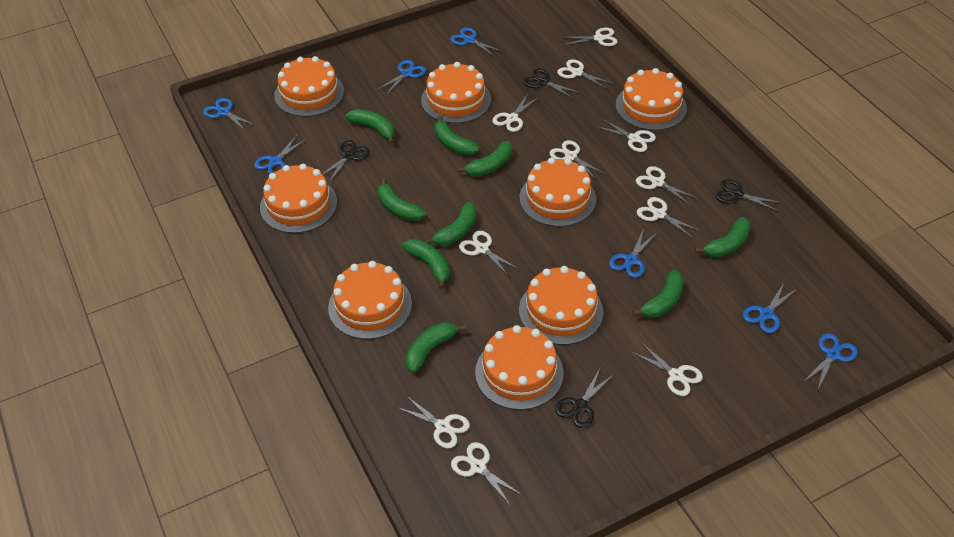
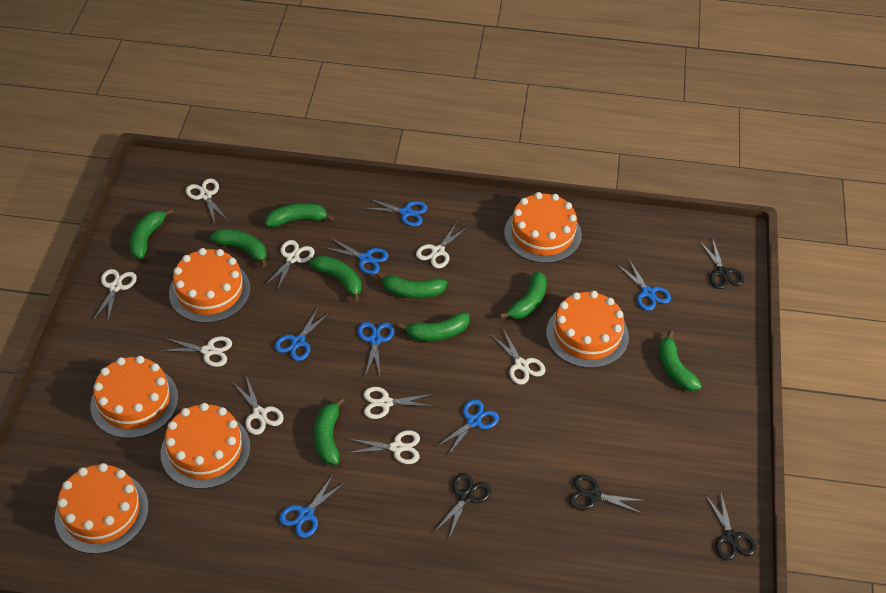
orange cake: [260,164,337,233] [274,56,344,117] [328,261,412,339] [421,62,491,123] [475,325,564,410] [519,266,603,345] [520,158,596,227] [616,68,687,130] = 8 -> [55,463,149,554] [90,356,178,438] [161,403,251,489] [169,248,250,323] [504,192,582,263] [546,291,629,368] = 6
white scissors: [397,396,470,448] [451,442,523,506] [459,231,518,275] [492,94,539,132] [549,140,605,180] [557,59,614,89] [563,27,618,46] [595,119,656,152] [632,342,703,396] [636,166,697,205] [636,197,701,238] = 11 -> [93,269,137,323] [160,336,232,367] [186,179,228,224] [233,376,284,435] [264,240,315,290] [348,430,420,464] [364,387,435,419] [416,222,469,268] [490,329,546,385] = 9

